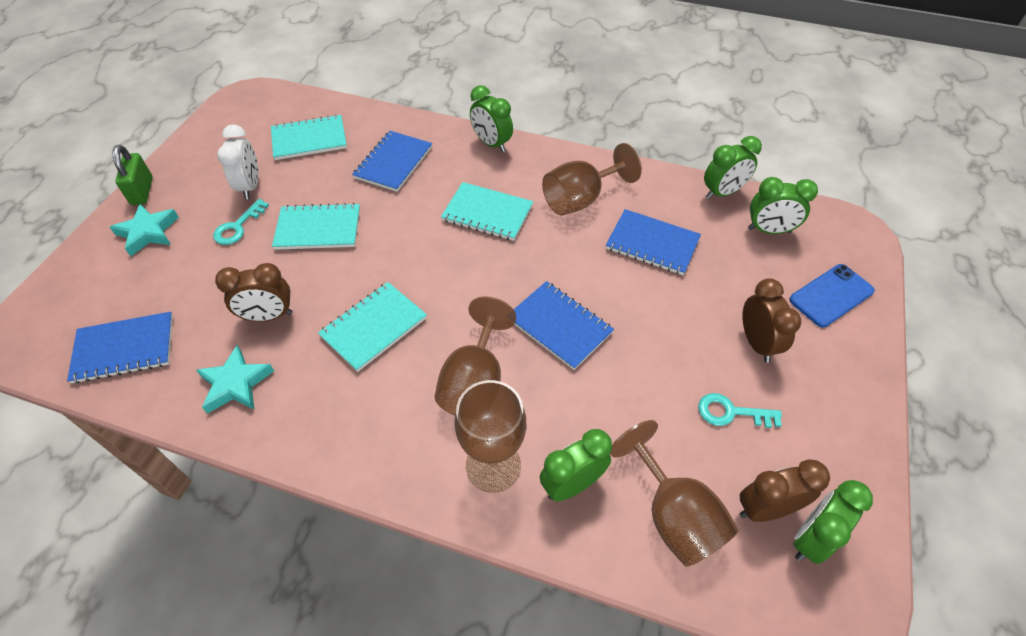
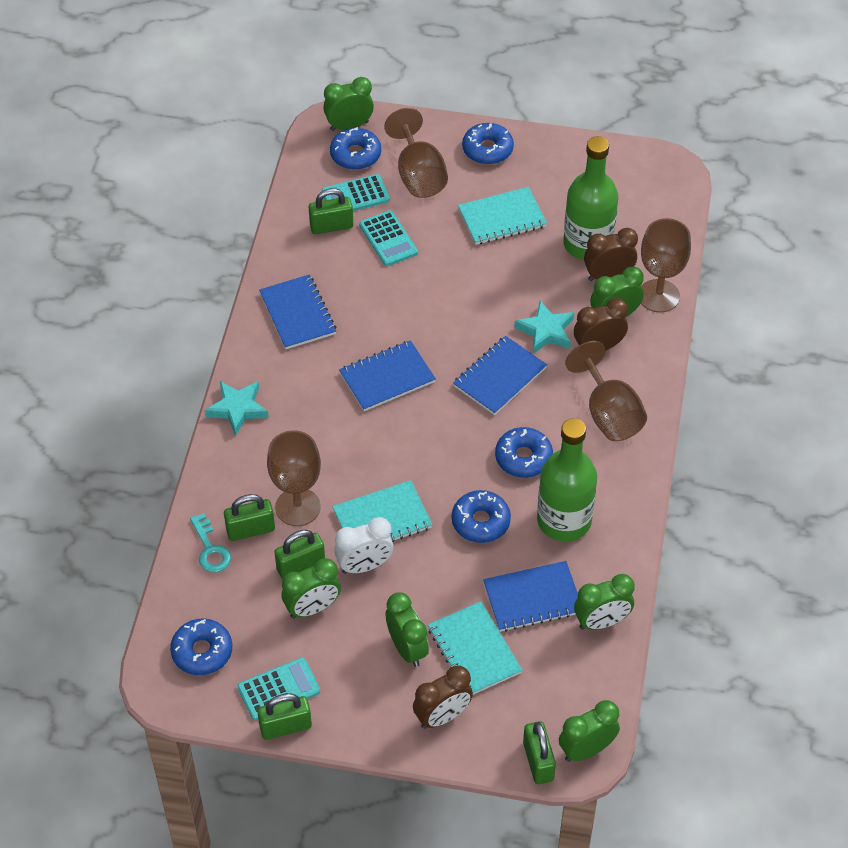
blue donut: none = 0 -> [170,619,232,675] [330,127,381,170] [452,490,511,543] [462,123,514,165] [495,427,553,478] = 5
blue phone: [789,264,875,327] = 1 -> none = 0
green bottle: none = 0 -> [537,418,597,541] [563,136,618,260] = 2
green clock: [470,85,513,153] [540,429,612,501] [704,136,762,199] [748,177,818,234] [793,480,873,564] = 5 -> [282,558,341,618] [323,77,374,131] [386,592,429,667] [559,700,620,762] [574,574,635,630] [590,266,644,317] = 6
green padlock: [112,145,153,205] = 1 -> [224,494,275,541] [257,693,312,740] [274,530,325,579] [309,188,353,234] [523,721,556,784] = 5
turquoise calculator: none = 0 -> [238,657,320,720] [322,174,390,211] [359,210,418,266] = 3
turquoise key: [213,199,269,245] [698,393,782,428] = 2 -> [190,513,231,572] = 1
turquoise notebook: [271,114,347,160] [272,203,360,250] [318,282,427,372] [441,182,533,241] = 4 -> [332,480,433,542] [428,601,523,695] [458,187,547,245] = 3

